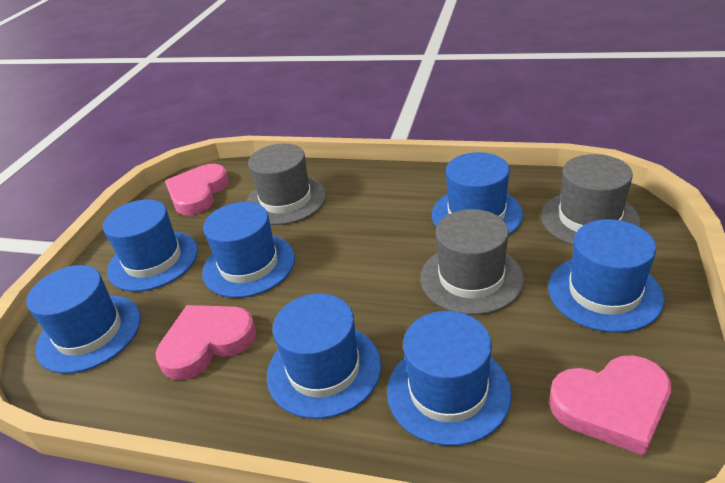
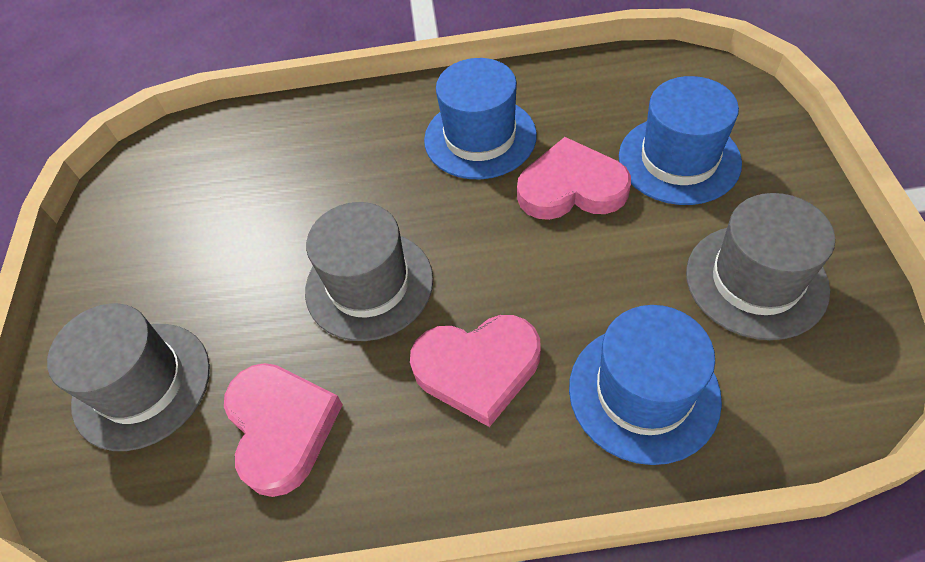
blue hat: [26,265,141,374] [103,199,198,292] [202,202,295,298] [267,294,381,419] [387,311,512,446] [432,152,523,235] [548,219,664,333] = 7 -> [424,58,537,179] [569,305,722,465] [619,76,742,205] = 3

